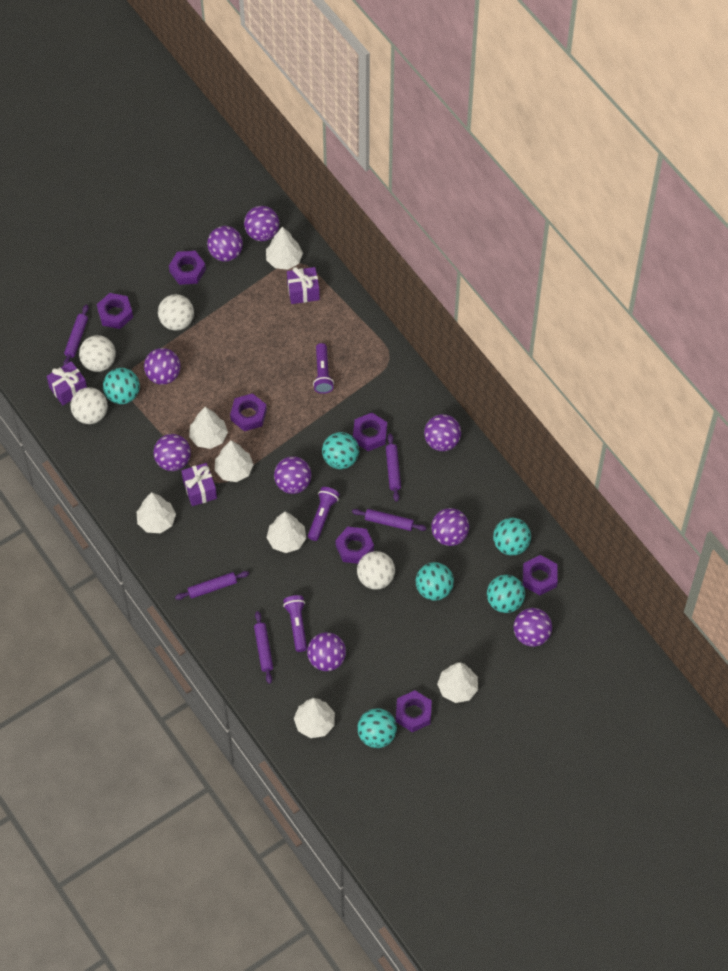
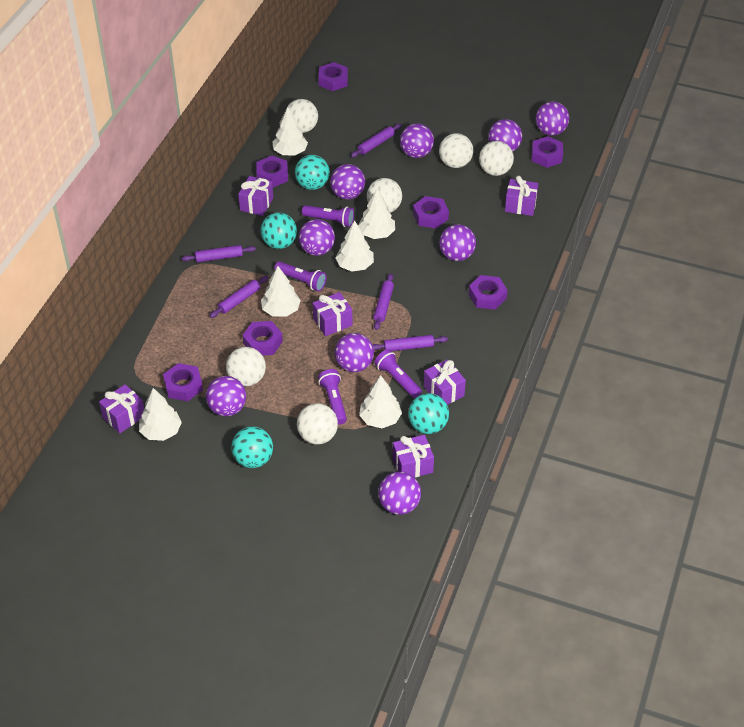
purple flashlight: [283,595,307,652] [308,487,340,541] [313,343,334,394] = 3 -> [274,261,327,291] [302,205,354,227] [318,369,347,425] [374,350,422,398] = 4
purple gift: [47,361,87,405] [182,463,217,506] [287,267,320,304] = 3 -> [99,384,144,433] [238,176,273,216] [313,292,353,336] [393,435,434,477] [424,359,466,405] [505,176,538,216] = 6
turquoise ball: [103,368,140,404] [322,432,359,469] [357,708,397,748] [416,562,454,601] [487,575,525,613] [493,518,531,556] = 6 -> [231,426,273,468] [260,212,297,249] [295,155,330,190] [408,393,449,434] = 4
white ball: [70,387,108,424] [79,335,116,372] [158,294,194,331] [357,551,395,590] = 4 -> [226,347,266,386] [286,99,318,133] [297,403,338,444] [367,178,402,213] [439,133,473,168] [479,141,514,176] = 6
white tree: [137,492,176,533] [189,407,228,449] [215,440,254,482] [266,226,303,270] [266,512,306,553] [294,698,335,738] [437,662,478,703] = 7 -> [139,388,182,441] [261,266,301,317] [272,107,308,156] [336,220,374,272] [358,189,395,239] [359,375,402,428] = 6

